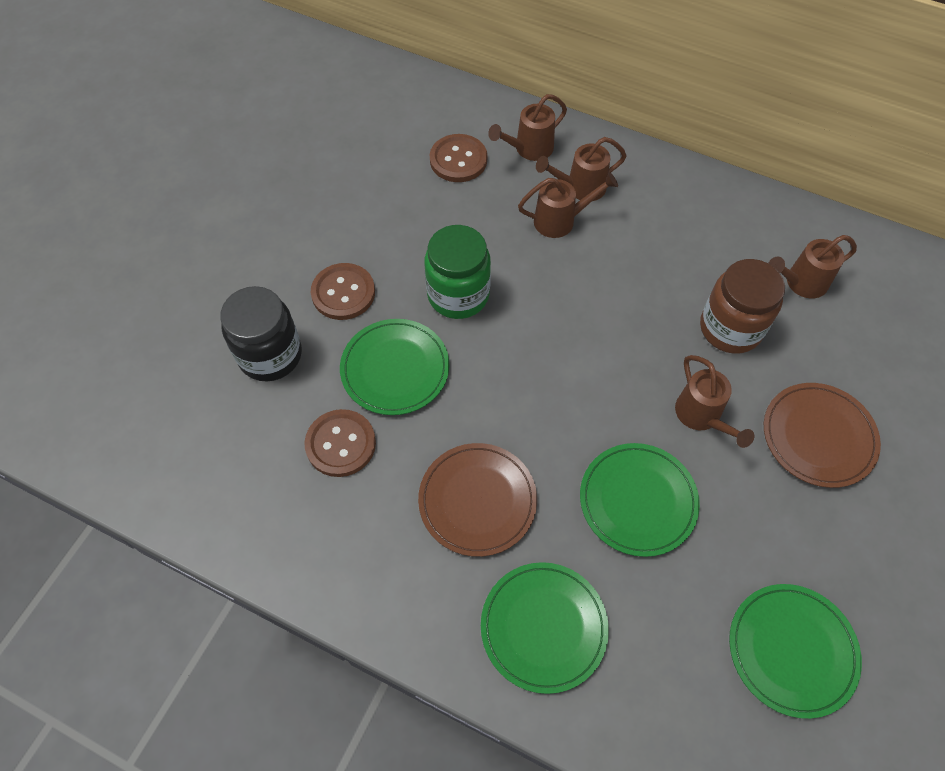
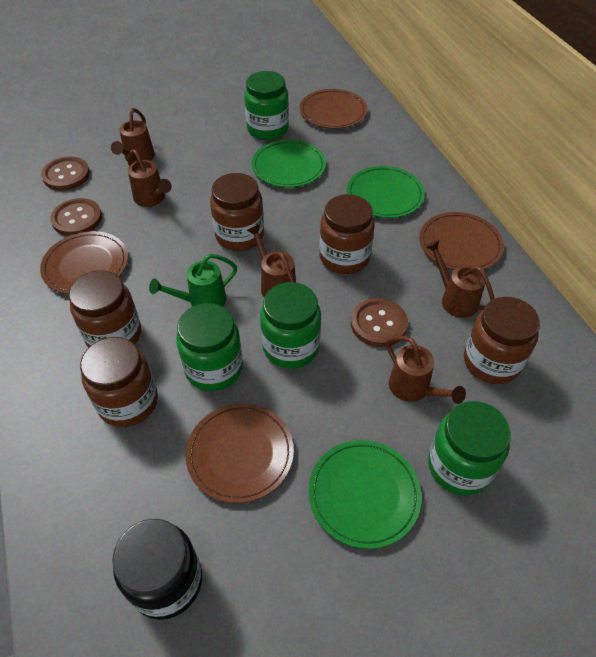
brown jar: [700,259,785,354] = 1 -> [69,270,141,348] [80,337,158,427] [210,173,264,251] [319,194,375,274] [464,297,540,384] = 5
brown plate: [418,443,537,557] [764,383,881,488] = 2 -> [40,231,128,294] [186,403,294,503] [300,89,367,129] [419,212,504,270] = 4
green jar: [424,225,491,319] = 1 -> [176,303,243,391] [244,71,289,140] [260,282,321,369] [428,401,511,495] = 4
green plate: [340,319,449,415] [481,562,609,694] [580,443,700,557] [729,584,862,719] = 4 -> [252,140,326,188] [309,440,422,549] [347,166,425,218] = 3
green watering can: none = 0 -> [149,254,237,307] = 1

